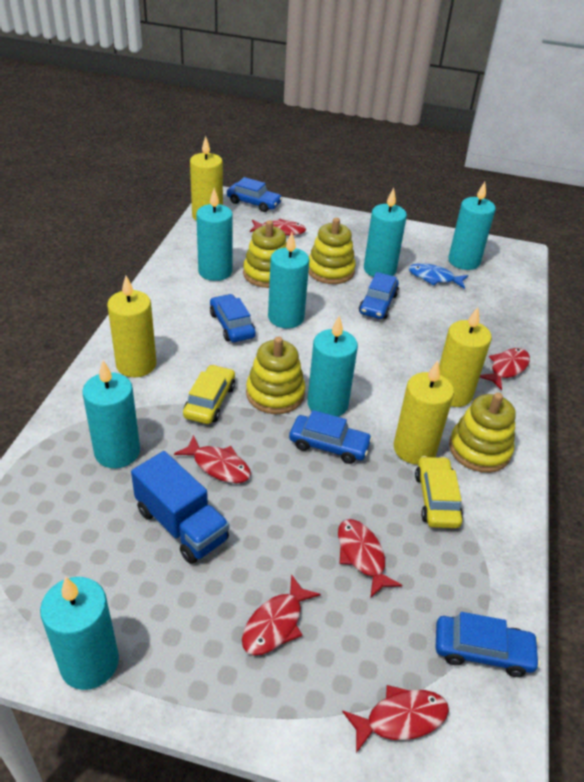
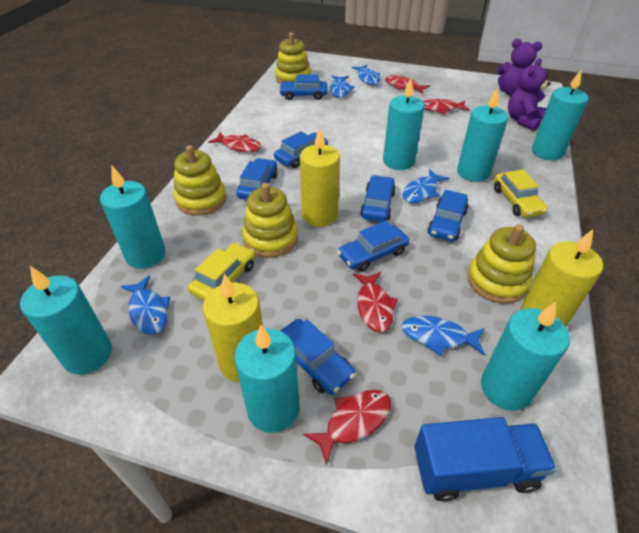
blue car: [210,294,256,342] [227,177,282,212] [289,410,372,464] [359,272,399,319] [436,612,540,677] = 5 -> [237,158,278,200] [274,131,328,168] [279,74,328,100] [280,319,355,395] [337,221,409,272] [360,175,396,222] [427,190,468,242] = 7
blue fish: [409,263,469,289] = 1 -> [121,275,170,335] [330,76,355,98] [352,65,380,85] [401,316,485,356] [402,169,449,203] = 5
purple teddy bear: none = 0 -> [497,39,542,96] [508,58,551,131] = 2
red fish: [174,435,251,483] [242,574,321,655] [250,219,306,236] [338,519,402,598] [342,685,449,753] [480,348,530,390] = 6 -> [208,132,262,152] [303,390,391,465] [353,272,398,332] [385,75,430,94] [423,99,470,114] = 5
yellow candle: [107,276,157,377] [190,136,223,221] [394,360,454,465] [439,307,492,407] = 4 -> [203,274,263,382] [300,128,340,227] [520,229,603,327] = 3

